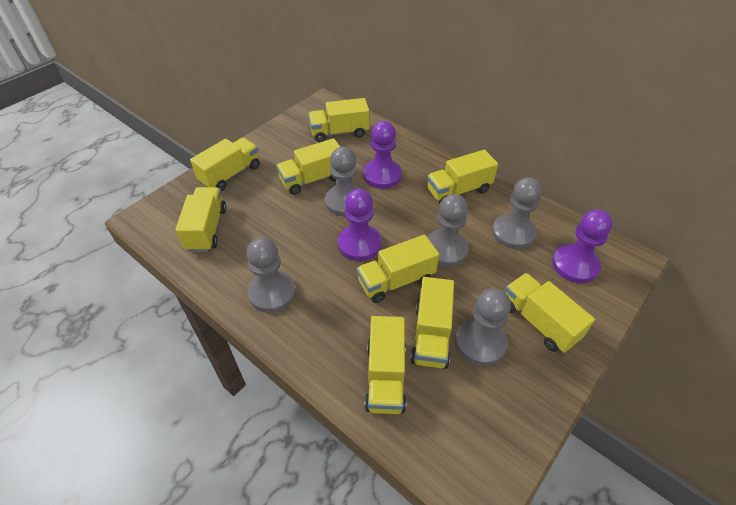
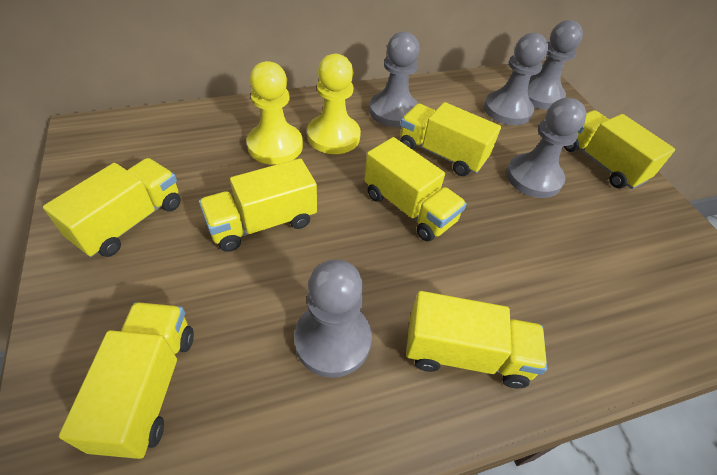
purple pawn: [338,189,381,261] [363,121,402,189] [552,210,613,283] = 3 -> none = 0
yellow pawn: none = 0 -> [246,61,303,165] [307,54,361,154] = 2
yellow truck: [175,187,227,252] [190,138,260,191] [276,138,340,195] [309,98,369,142] [357,235,439,303] [365,316,406,414] [410,277,454,369] [427,150,498,204] [505,273,595,353] = 9 -> [43,158,181,257] [59,302,194,459] [199,158,317,252] [364,137,467,241] [400,102,501,176] [406,291,547,388] [564,110,675,189] = 7

